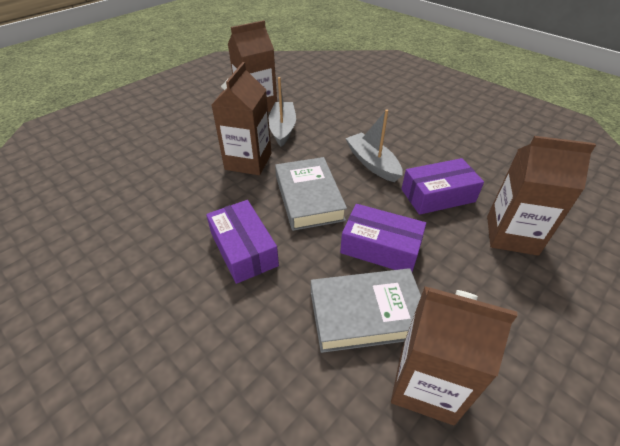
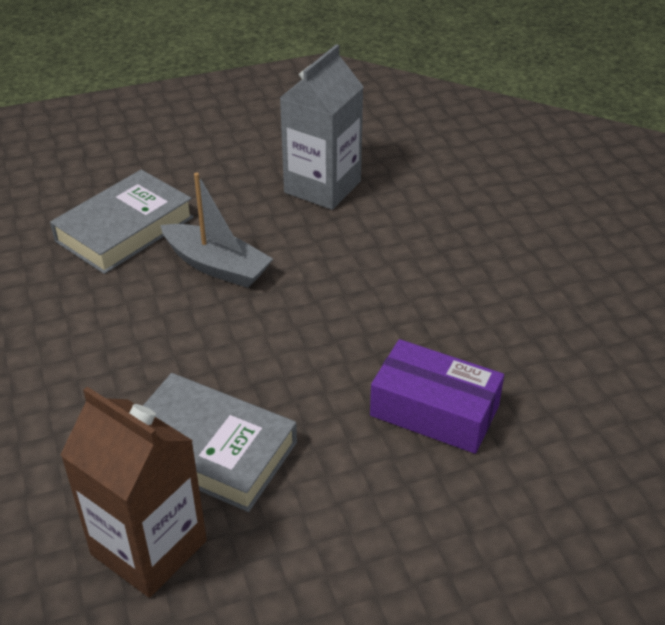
brown carton: [212,62,272,175] [228,20,277,112] [391,286,517,425] [487,136,596,256] = 4 -> [60,387,207,598] = 1
grey boat: [269,77,296,147] [345,109,403,182] = 2 -> [160,172,273,288] = 1
grey carton: none = 0 -> [280,44,364,210] = 1
purple box: [206,200,279,284] [340,204,426,272] [402,158,484,215] = 3 -> [370,339,504,454] = 1

